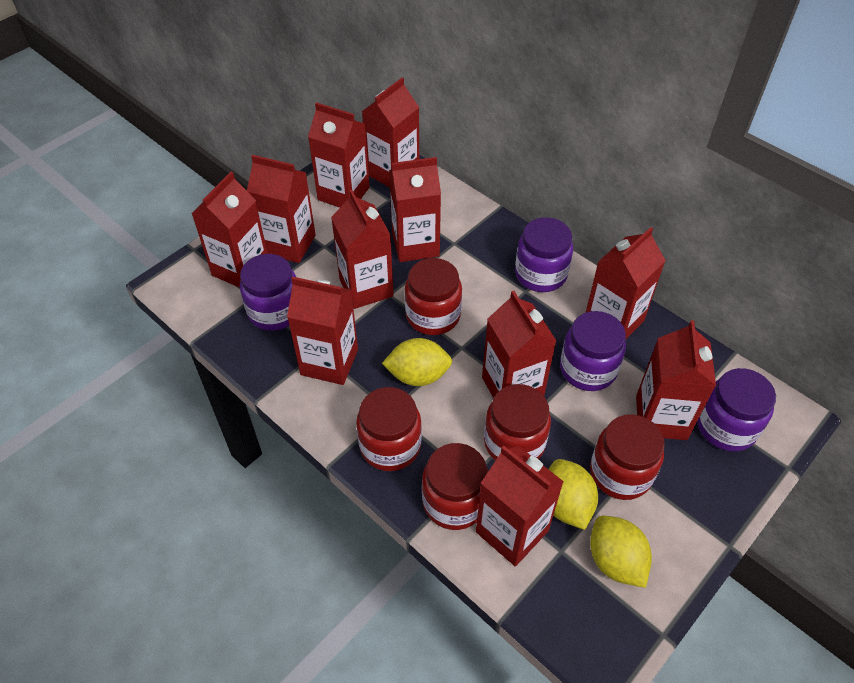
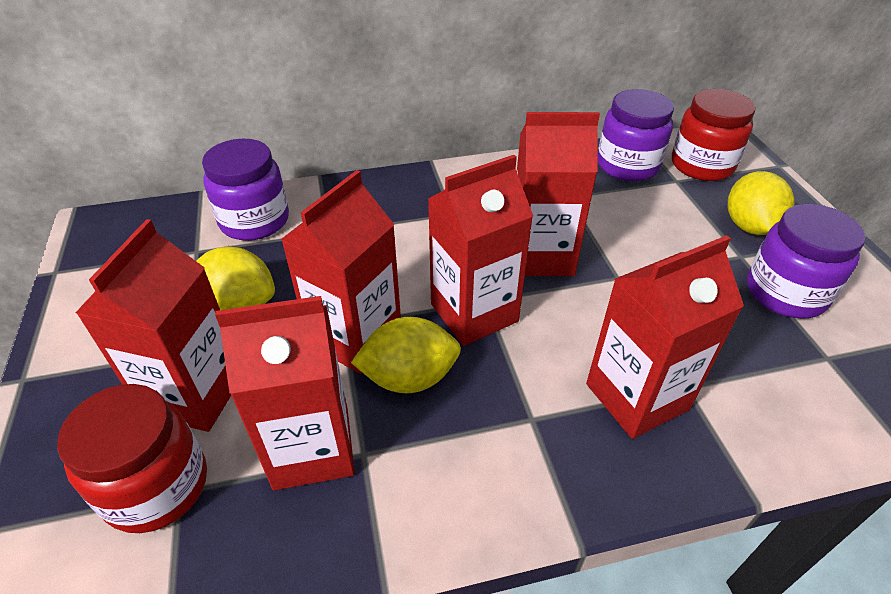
purple jar: [240,254,296,331] [515,217,573,292] [560,311,626,391] [697,368,776,451] = 4 -> [202,139,289,241] [598,89,674,181] [747,204,865,319] = 3
red carton: [192,172,268,288] [247,155,316,263] [287,277,358,385] [308,102,370,208] [331,190,394,309] [362,78,419,187] [389,157,441,262] [476,446,564,566] [482,291,556,398] [586,227,666,340] [636,320,716,440] = 11 -> [75,219,231,432] [215,296,355,490] [281,170,401,374] [428,155,533,346] [517,112,600,276] [586,235,744,439] = 6
red jar: [356,387,422,471] [405,258,462,335] [422,443,488,530] [484,384,551,461] [590,414,665,500] = 5 -> [57,384,207,533] [672,89,755,181] = 2

